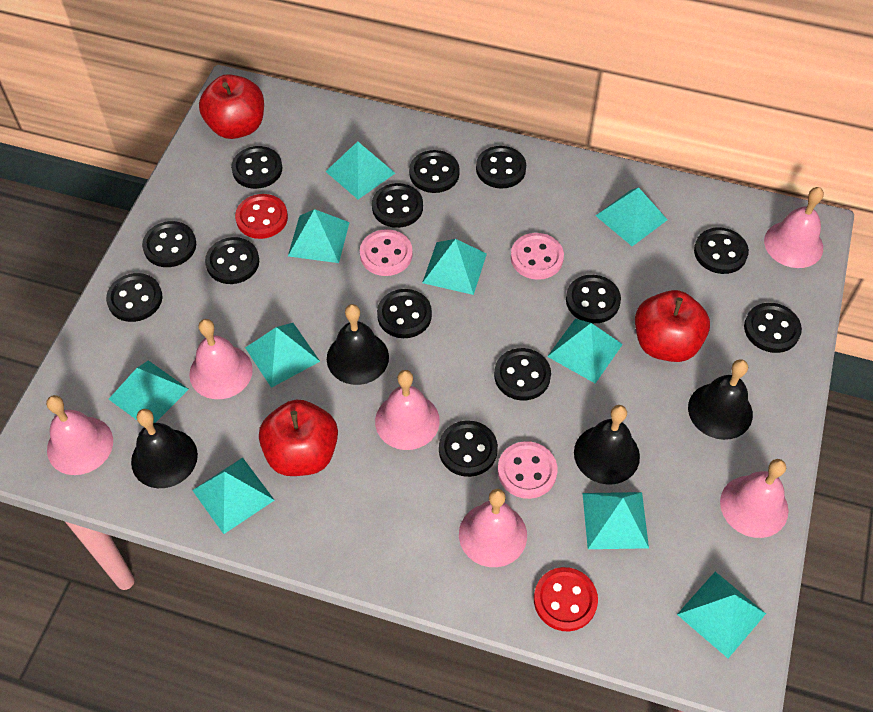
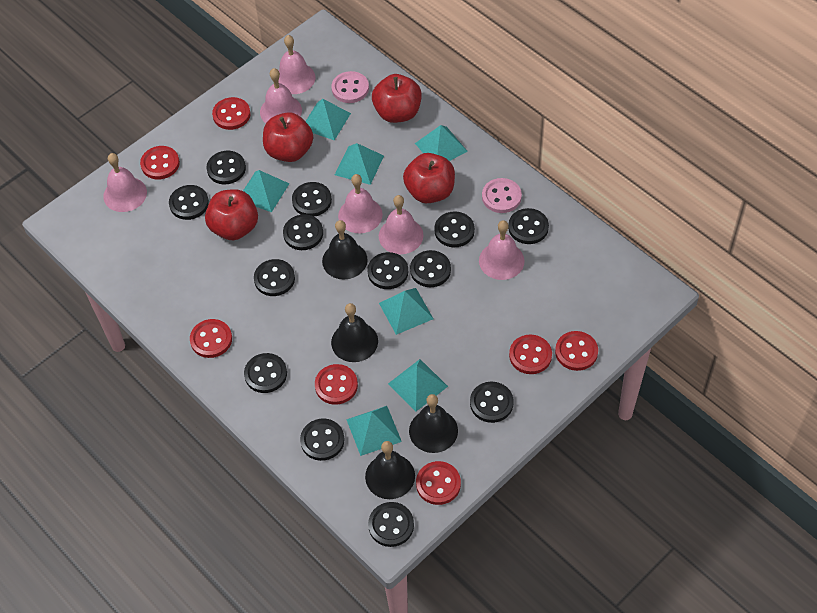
pink button: [360,229,413,276] [498,441,557,499] [511,233,564,280] = 3 -> [332,71,369,103] [482,178,522,213] = 2
red apple: [199,74,264,139] [259,400,338,476] [635,290,710,362] = 3 -> [205,189,258,240] [263,112,313,162] [372,74,422,123] [403,153,455,203] = 4
red button: [235,194,288,239] [534,567,598,631] = 2 -> [140,146,180,180] [190,319,232,358] [212,97,251,130] [315,364,358,405] [416,461,461,505] [509,335,552,374] [555,331,598,371] = 7
turquoise pyramid: [109,360,189,423] [192,458,274,534] [245,323,320,388] [288,209,350,263] [325,141,395,199] [422,239,487,295] [547,318,623,383] [582,492,649,549] [595,187,668,246] [677,572,766,658] = 10 -> [243,170,290,212] [305,99,351,141] [335,143,384,185] [347,406,402,456] [379,288,433,335] [388,359,448,411] [415,125,468,161] = 7

